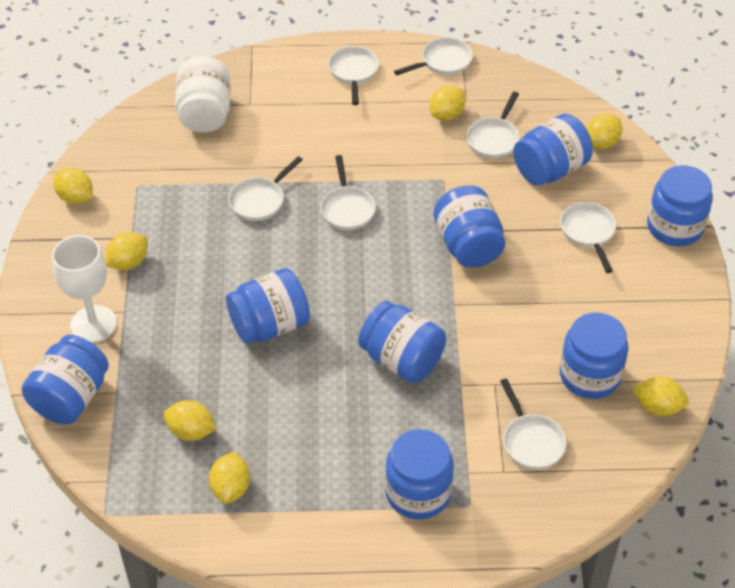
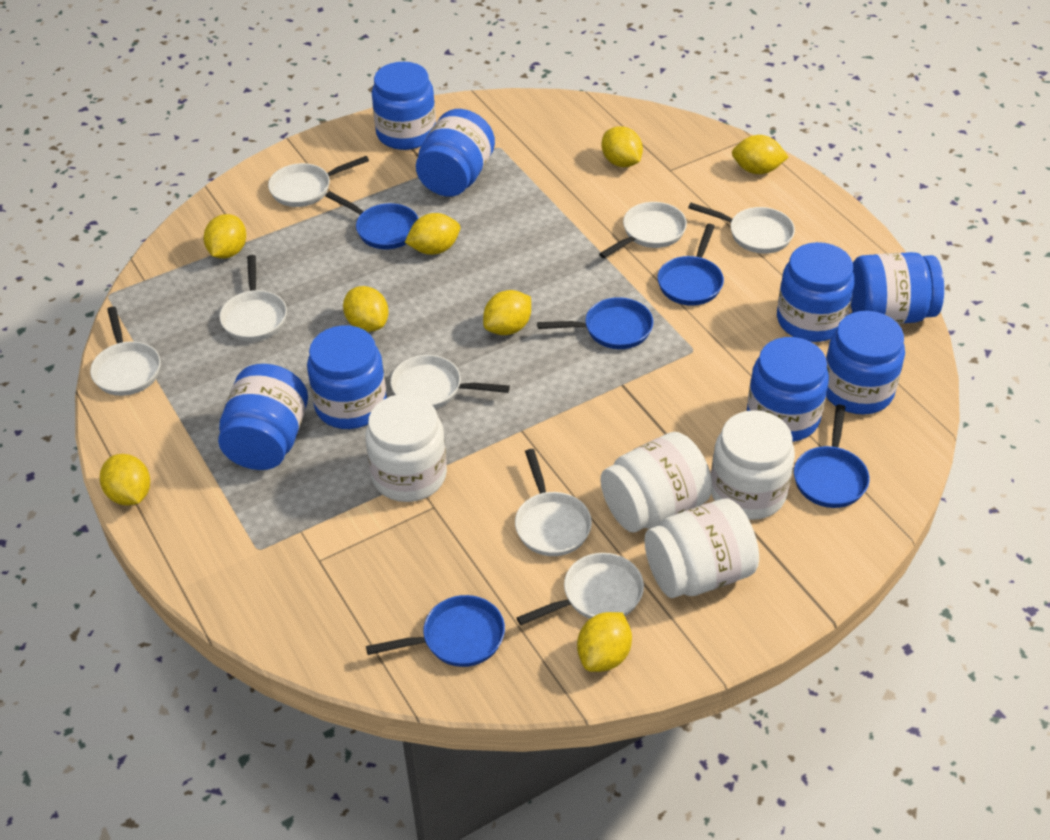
blue pan: none = 0 -> [325,191,419,249] [366,595,505,667] [537,297,653,349] [658,224,724,306] [794,404,869,508] = 5
white goblet: [52,235,117,343] = 1 -> none = 0
white jar: [175,56,230,133] = 1 -> [365,394,447,502] [600,432,712,533] [645,498,759,598] [711,410,795,520] = 4
white pan: [229,156,303,221] [320,155,376,230] [328,46,379,105] [394,37,473,75] [466,92,519,159] [500,378,566,470] [560,202,616,273] = 7 -> [90,306,161,396] [219,255,287,342] [268,156,369,207] [391,355,510,409] [515,449,592,556] [516,553,644,625] [599,202,687,258] [688,203,795,254] = 8
yellow lemon: [53,168,93,204] [105,232,148,270] [163,400,217,441] [209,452,250,504] [430,85,466,121] [587,114,622,149] [632,376,689,416] = 7 -> [100,454,150,506] [204,214,246,259] [343,286,389,332] [405,213,460,255] [483,290,531,335] [577,612,632,672] [602,126,643,167] [732,135,788,174] = 8

